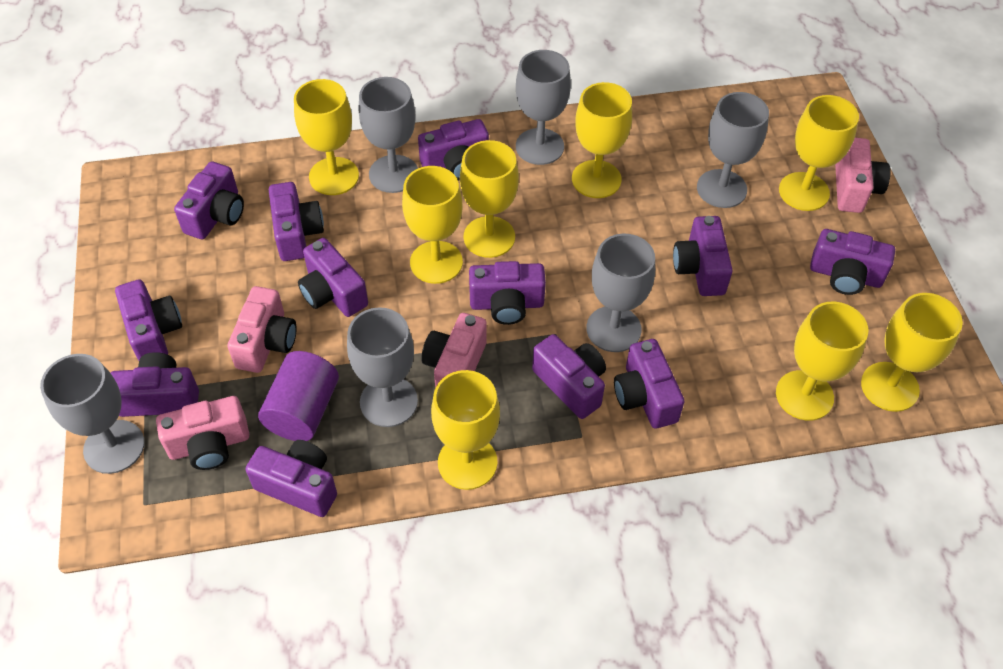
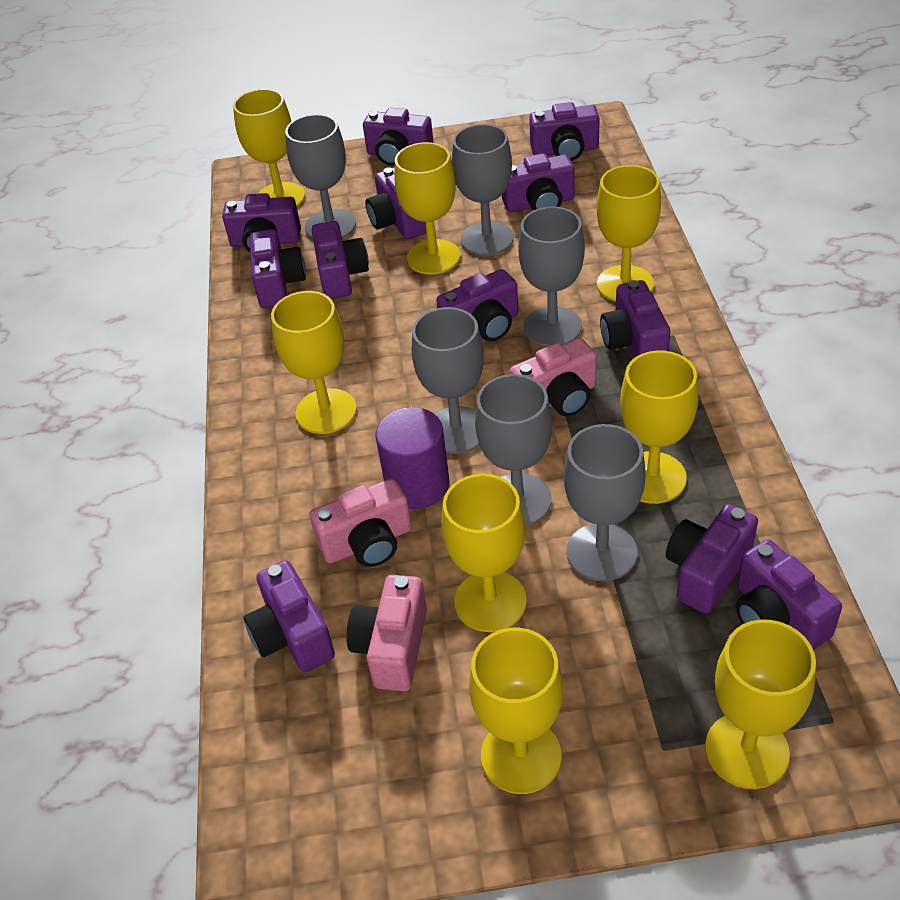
pink camera: [156,396,249,470] [227,286,297,373] [421,313,487,388] [835,138,891,213] = 4 -> [309,478,412,567] [346,575,427,691] [509,338,597,417] = 3

